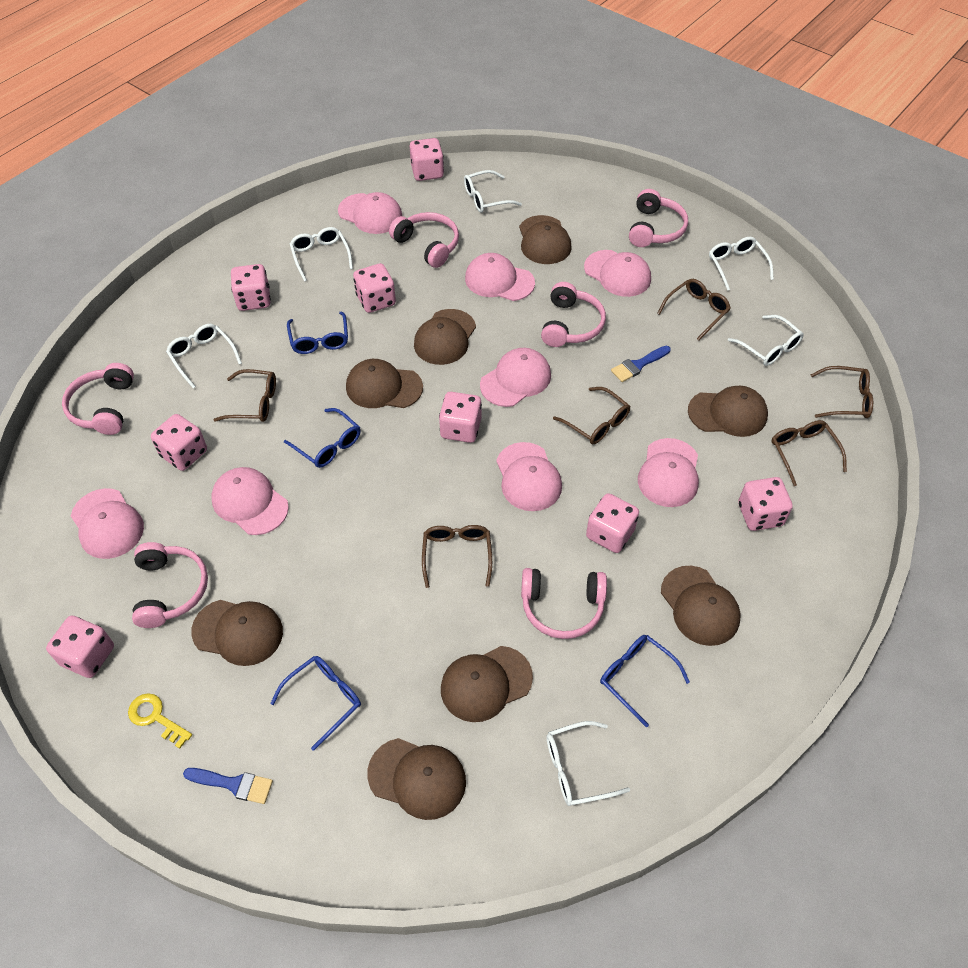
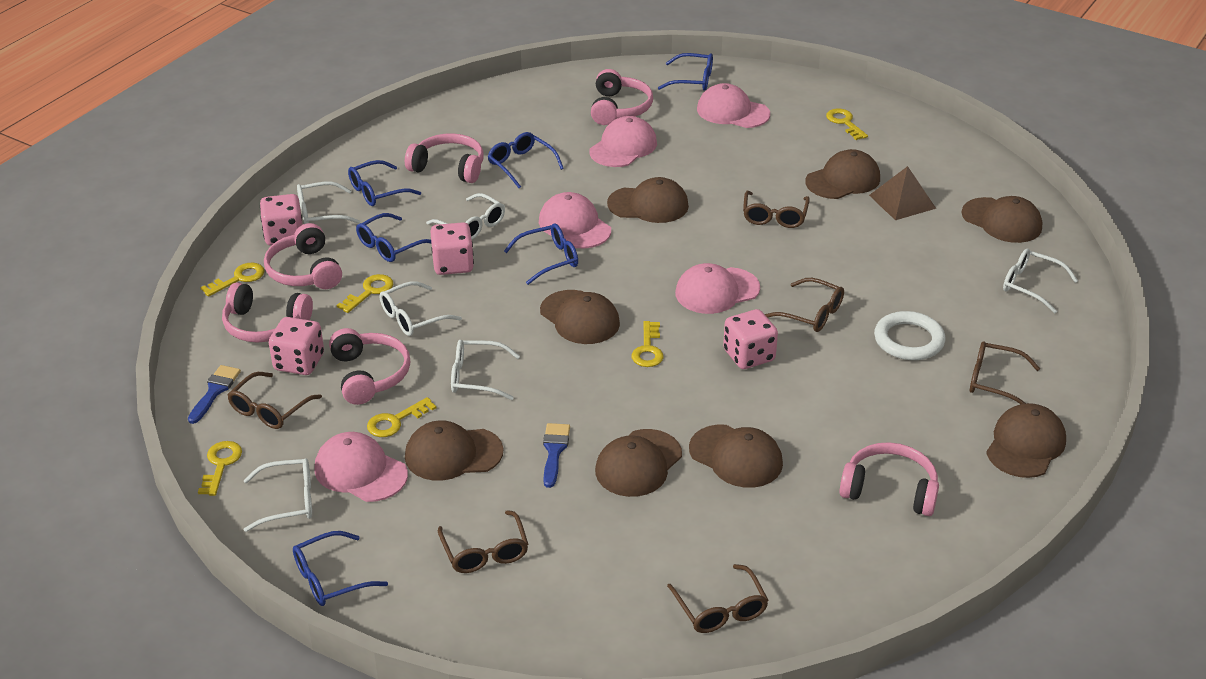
blue glasses: [270,656,361,751] [284,408,360,468] [287,312,348,354] [600,635,690,727] = 4 -> [293,531,388,606] [348,160,421,206] [356,213,431,262] [488,132,564,188] [504,223,578,285] [658,53,713,91] = 6
brown pyramid: none = 0 -> [869,166,936,220] = 1
pink cap: [71,488,144,559] [211,467,289,535] [338,192,402,234] [465,253,535,301] [480,348,551,407] [496,442,562,511] [584,250,651,297] [638,438,699,507] = 8 -> [314,432,408,502] [539,192,611,248] [589,116,657,167] [675,263,760,314] [697,83,770,128] = 5
pink dice: [46,615,114,678] [151,414,207,471] [231,264,271,311] [353,263,396,313] [410,138,444,181] [439,392,482,443] [586,493,639,553] [738,477,793,531] = 8 -> [260,194,303,246] [269,317,324,375] [430,222,474,275] [723,309,778,369] = 4
white ring: none = 0 -> [874,311,946,360] = 1
yellow key: [128,693,192,749] = 1 -> [198,441,242,496] [200,263,265,297] [336,274,393,313] [367,397,436,437] [631,321,664,367] [826,109,868,140] = 6

